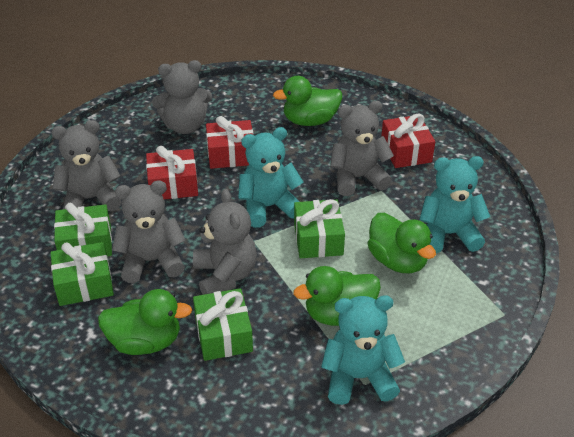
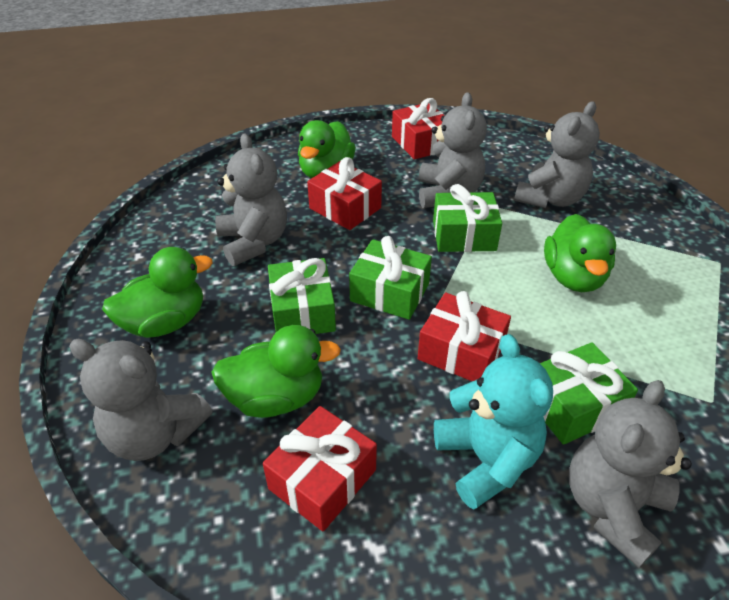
red gift: [146,146,198,199] [206,116,254,169] [381,114,435,168] = 3 -> [263,406,377,532] [307,157,382,230] [392,98,445,160] [417,291,511,381] = 4
turquoise teddy bear: [238,127,303,228] [321,295,405,405] [419,156,490,253] = 3 -> [434,334,553,510] = 1

